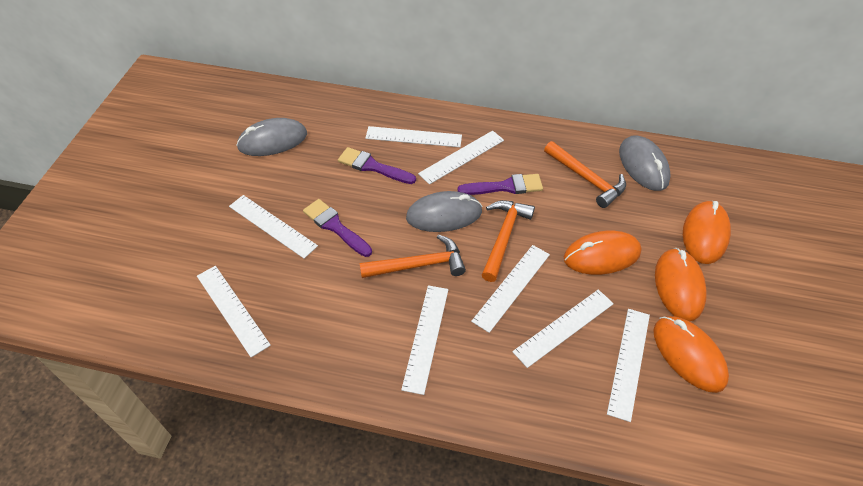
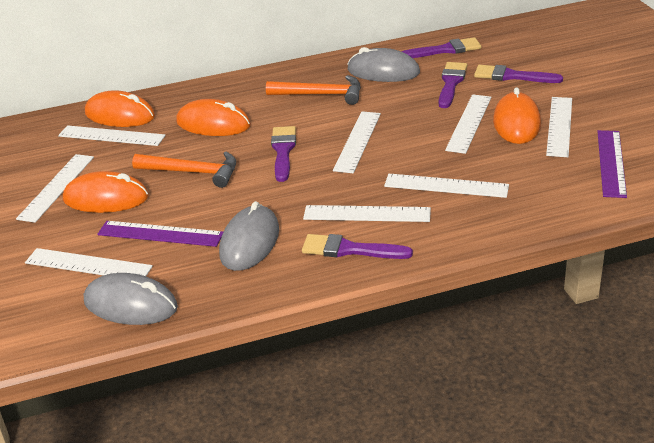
orange hammer: [359,234,466,278] [482,200,535,282] [544,141,626,208] = 3 -> [132,152,236,188] [266,75,361,105] = 2
purple brush: [303,199,372,257] [338,147,416,184] [458,174,543,195] = 3 -> [271,126,296,182] [302,234,413,259] [401,37,481,58] [439,62,467,108] [474,65,563,83] = 5
purple ruler: none = 0 -> [97,221,223,247] [597,130,627,198] = 2

